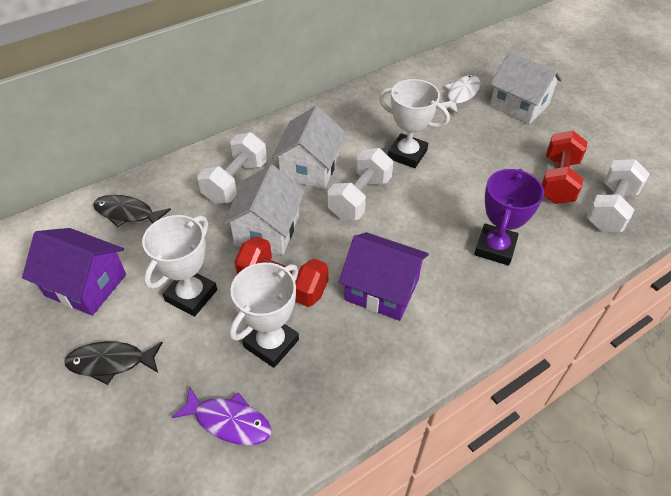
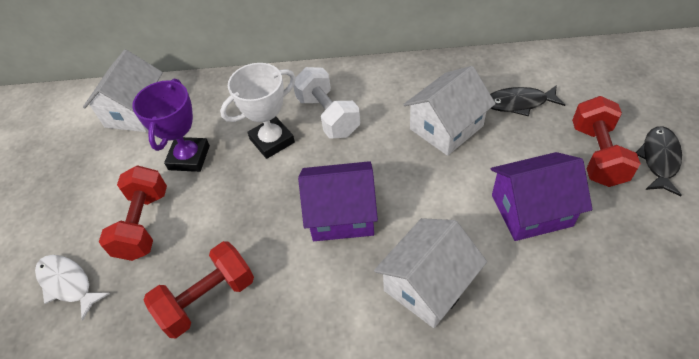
purple fish: [171,387,272,445] = 1 -> none = 0
red dumbbell: [235,236,329,307] [541,130,587,204] = 2 -> [99,165,167,261] [144,241,254,338] [572,96,641,187] = 3
white dumbbell: [197,132,267,204] [327,148,393,220] [587,159,650,232] = 3 -> [293,67,360,138] = 1
white trophy: [142,215,217,317] [230,262,299,368] [379,79,450,168] = 3 -> [220,63,296,159] = 1

